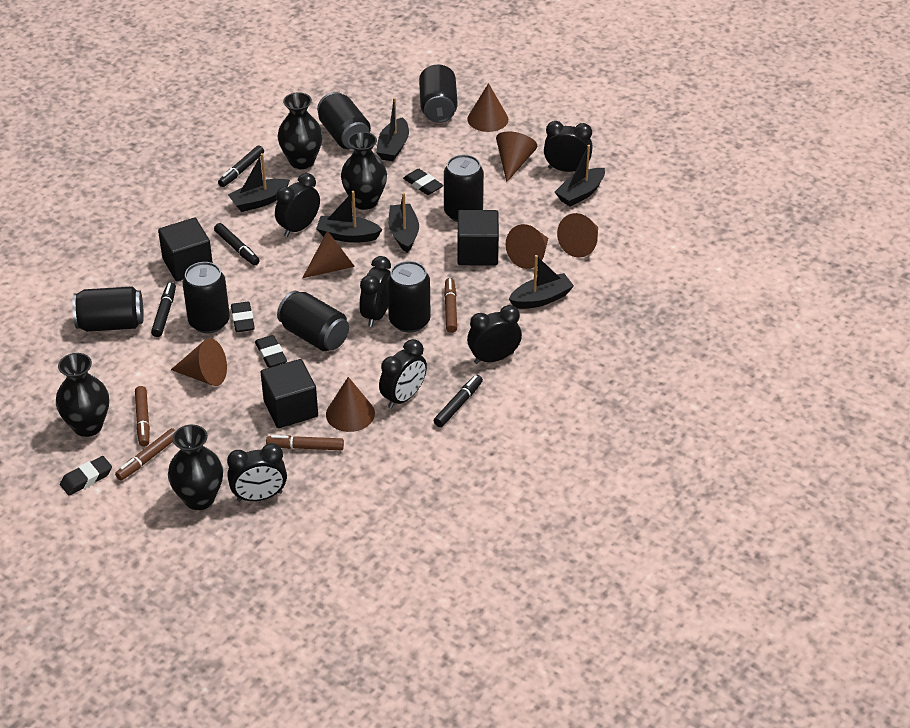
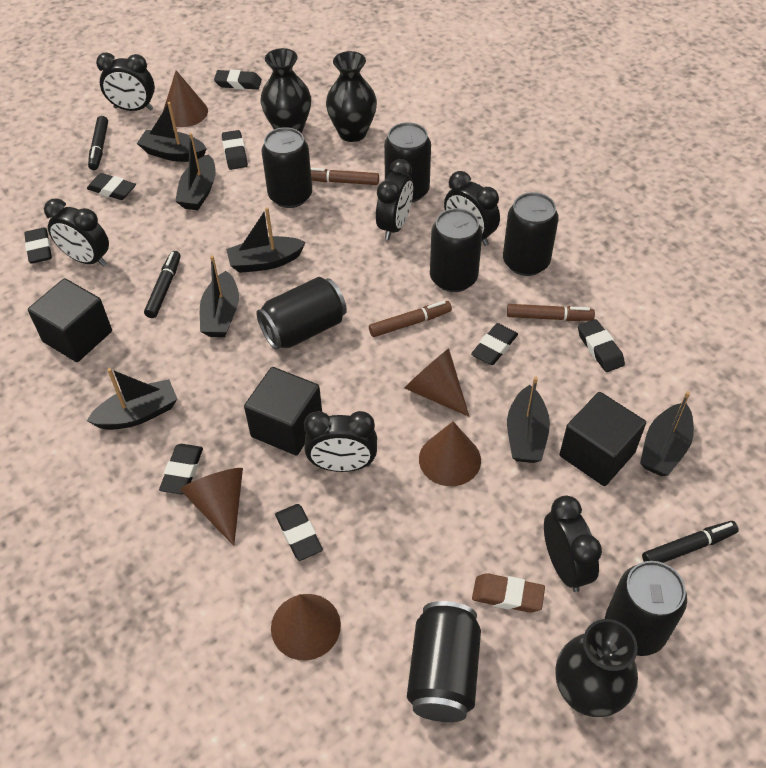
black boat: [228,153,290,212] [316,191,383,243] [376,98,409,161] [388,193,419,253] [509,255,574,309] [555,145,605,206] = 6 -> [87,368,177,430] [137,102,207,162] [175,133,216,210] [200,255,239,337] [226,207,306,273] [507,377,550,463] [640,391,694,476] = 7
black eraser: [60,456,112,495] [231,302,255,332] [255,335,287,368] [403,169,443,195] = 4 -> [24,228,52,264] [87,173,136,200] [159,444,203,494] [214,70,262,89] [222,130,248,170] [275,504,323,561] [471,323,518,365] [578,319,625,372] = 8
black marker: [151,282,176,337] [214,223,260,266] [218,145,264,187] [434,375,483,427] = 4 -> [88,116,108,170] [144,251,181,318] [642,521,739,563] = 3
black vase: [56,353,109,437] [168,425,223,510] [277,92,323,169] [341,132,387,210] = 4 -> [261,48,311,133] [326,51,377,142] [556,619,638,717] = 3
brown cone: [171,338,227,386] [303,231,355,278] [326,377,375,432] [467,83,508,132] [496,131,537,182] [505,224,548,269] [557,213,598,258] = 7 -> [163,70,208,127] [180,468,243,546] [271,594,341,660] [404,349,470,417] [419,422,481,486] = 5
brown eraser: none = 0 -> [472,573,545,613] = 1
brown marker: [115,428,176,481] [135,386,150,447] [266,435,344,450] [444,278,457,333] = 4 -> [311,168,379,185] [369,301,452,337] [507,304,595,321] = 3

